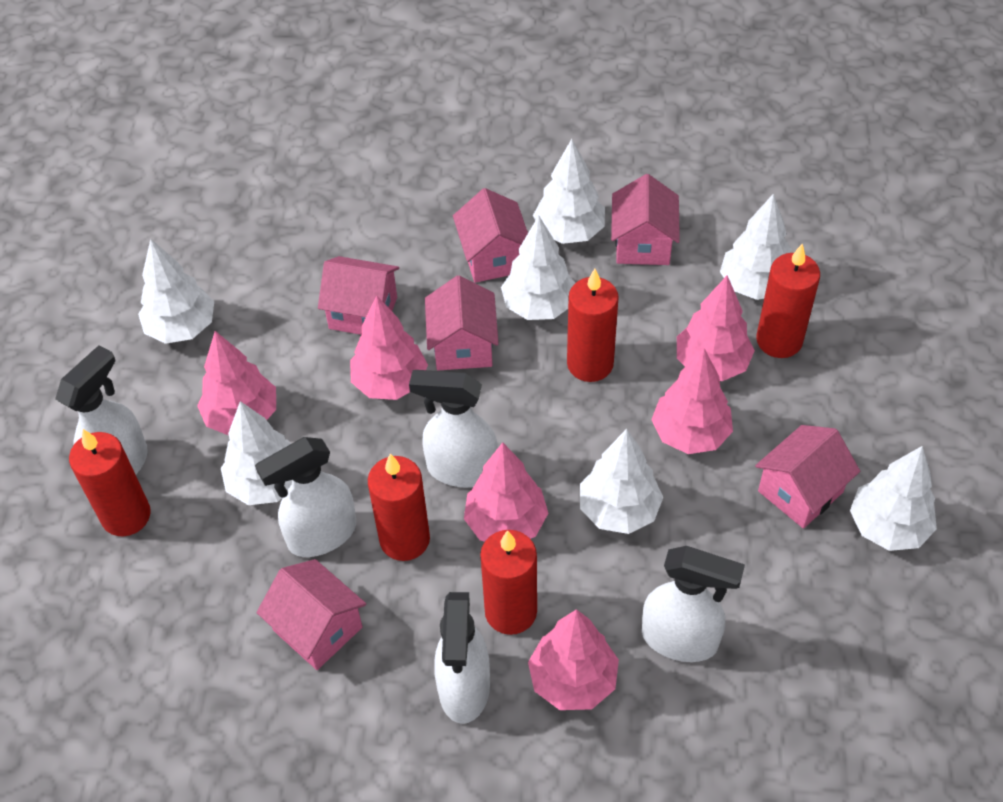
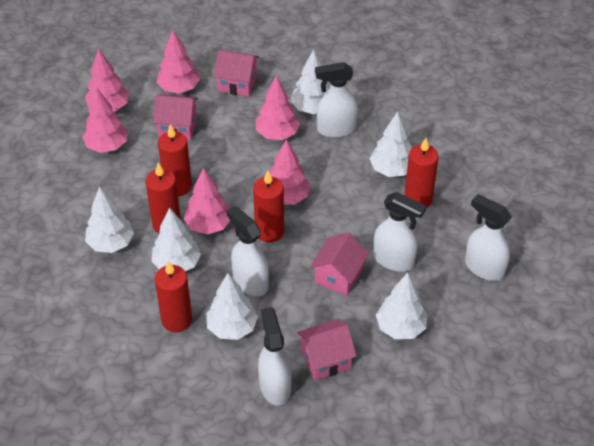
pink house: [256,559,366,670] [318,256,399,335] [425,275,499,370] [453,188,528,283] [611,174,680,265] [755,425,860,529] = 6 -> [153,94,199,140] [214,50,259,97] [297,319,356,381] [310,232,369,296] = 4
white tree: [138,239,214,344] [221,401,292,505] [501,216,575,320] [533,139,605,244] [580,429,663,534] [720,193,792,300] [850,446,937,551] = 7 -> [85,186,134,253] [151,207,201,271] [206,273,258,340] [291,49,330,114] [369,112,412,177] [376,273,427,339] = 6

